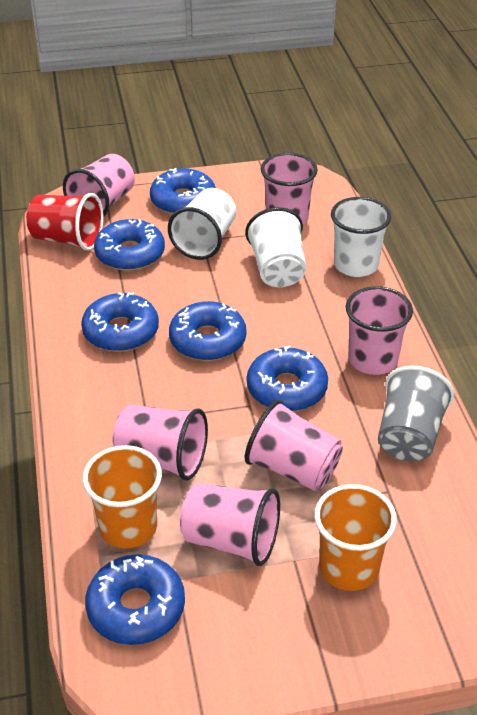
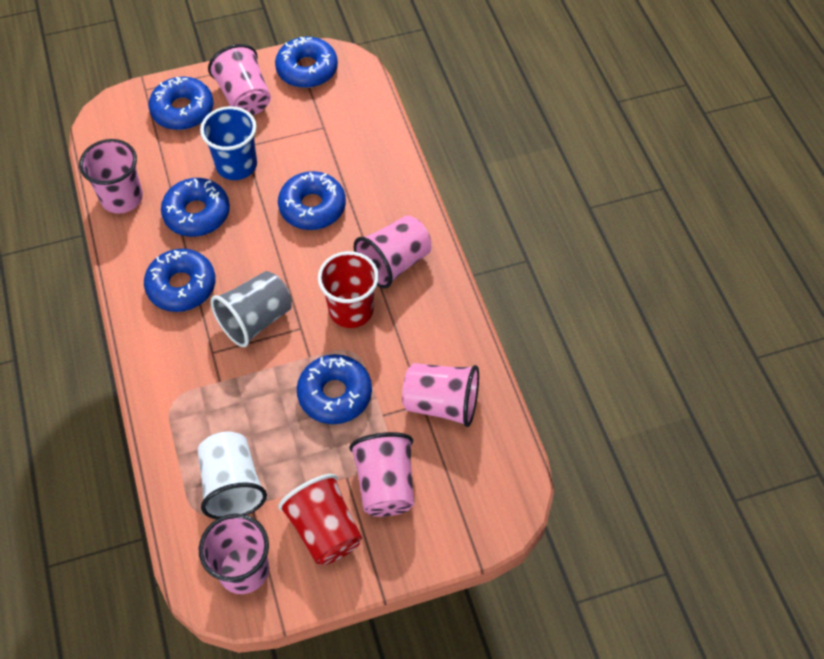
blue cup: none = 0 -> [200,106,257,180] = 1
orange cup: [83,445,162,548] [314,484,397,591] = 2 -> none = 0
red cup: [26,193,103,251] = 1 -> [278,474,362,565] [318,251,379,328] = 2
white cup: [168,188,236,260] [245,207,306,287] [331,197,391,277] = 3 -> [198,432,267,519] = 1

